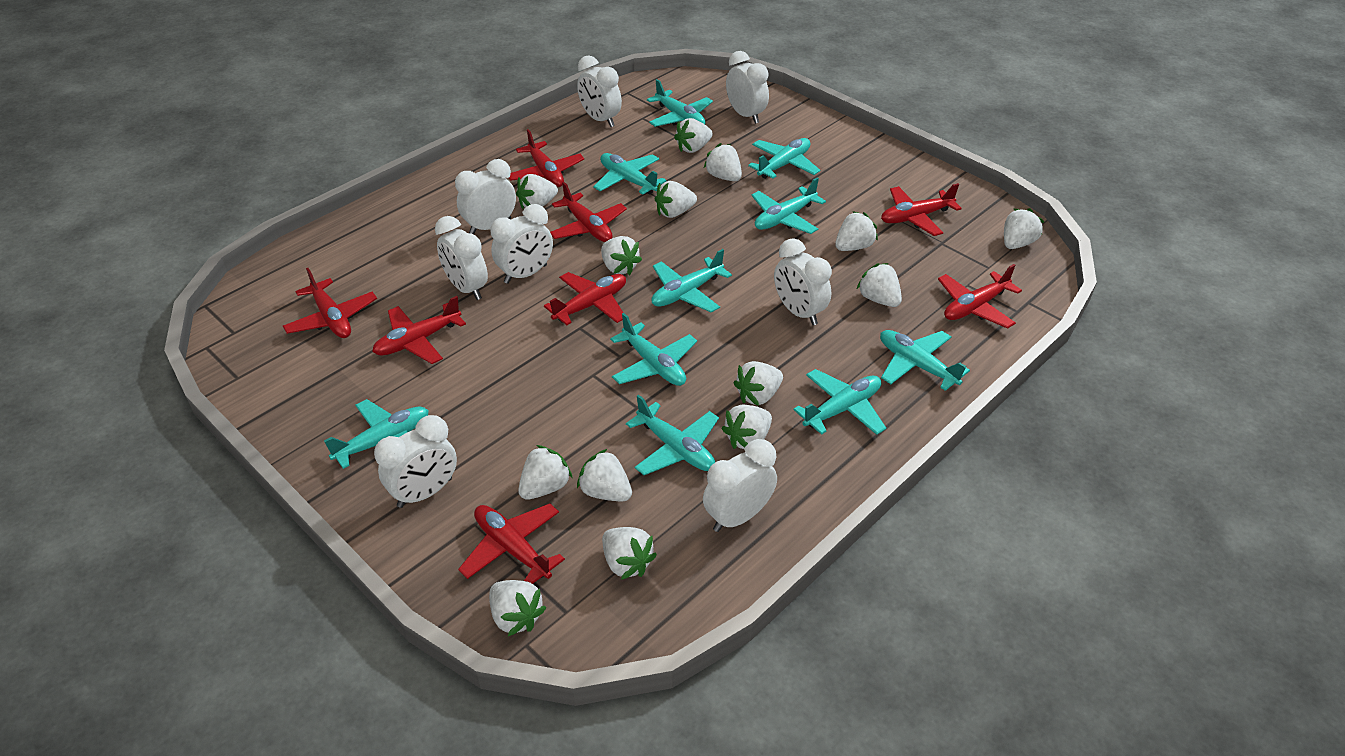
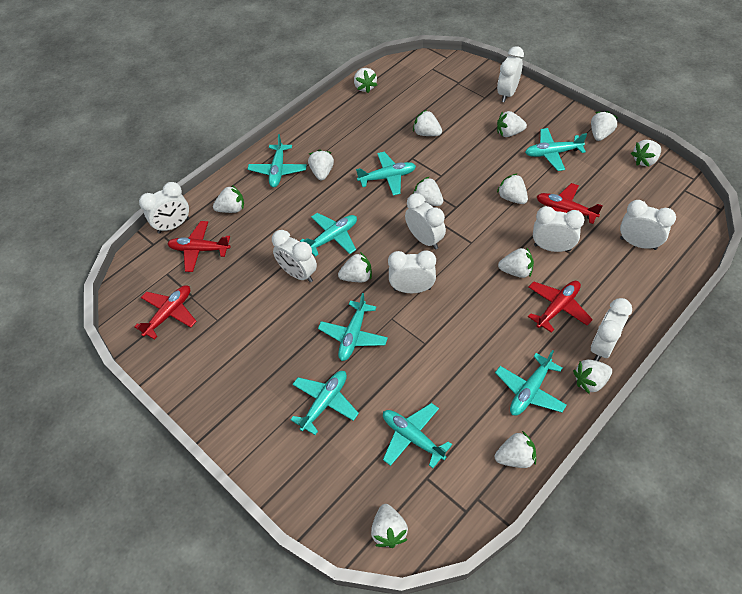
red plane: [283,268,377,338] [372,296,466,364] [458,504,565,584] [509,129,584,187] [544,272,626,325] [550,182,627,242] [881,183,962,236] [938,264,1022,329] = 8 -> [134,285,197,340] [168,221,231,272] [528,281,593,333] [537,183,603,224] = 4
turquoise plane: [324,399,429,469] [593,153,666,195] [610,313,697,386] [626,395,719,475] [647,79,713,127] [651,249,732,313] [748,138,820,179] [751,178,826,234] [793,369,886,435] [880,330,970,391] = 10 -> [247,134,307,187] [291,371,359,435] [300,213,357,257] [318,293,388,361] [356,152,416,195] [383,403,452,468] [495,350,567,416] [525,128,587,171] = 8

